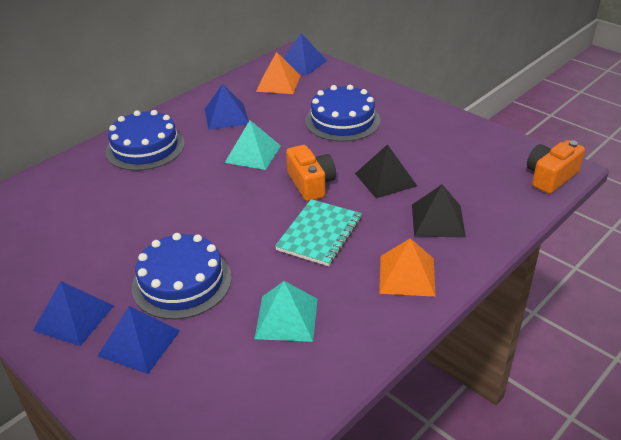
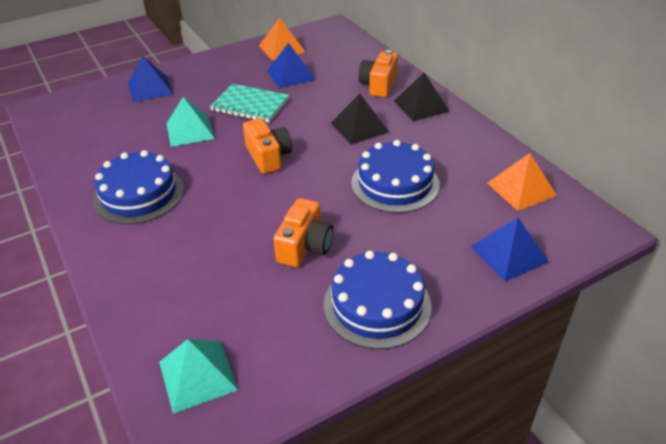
blue pyramid: [33,281,114,346] [98,306,180,374] [205,84,249,130] [283,33,327,75] = 4 -> [128,56,173,102] [267,43,316,88] [471,217,549,282] = 3
orange camera: [286,145,336,201] [527,140,585,194] = 2 -> [243,118,292,174] [274,198,333,267] [358,50,398,98] = 3

